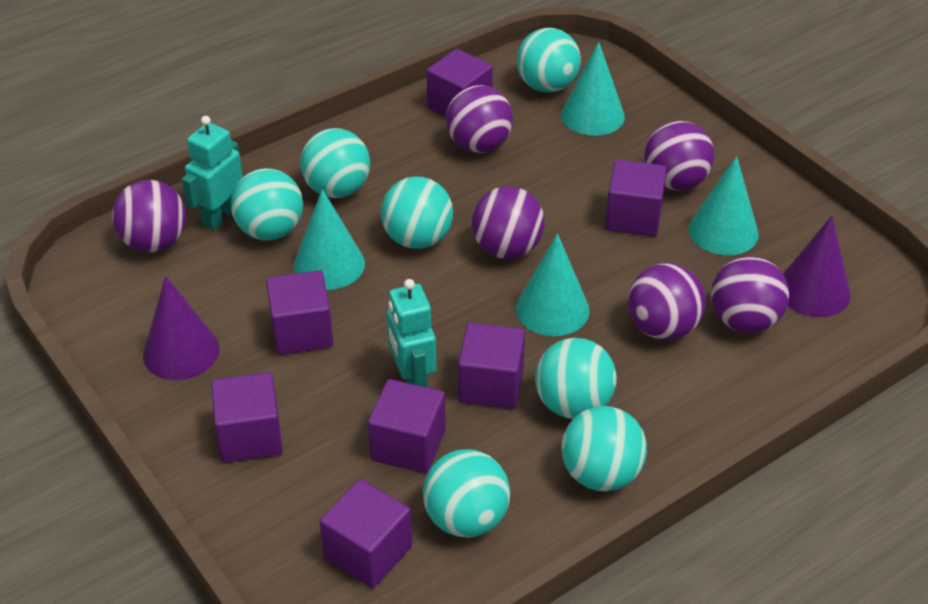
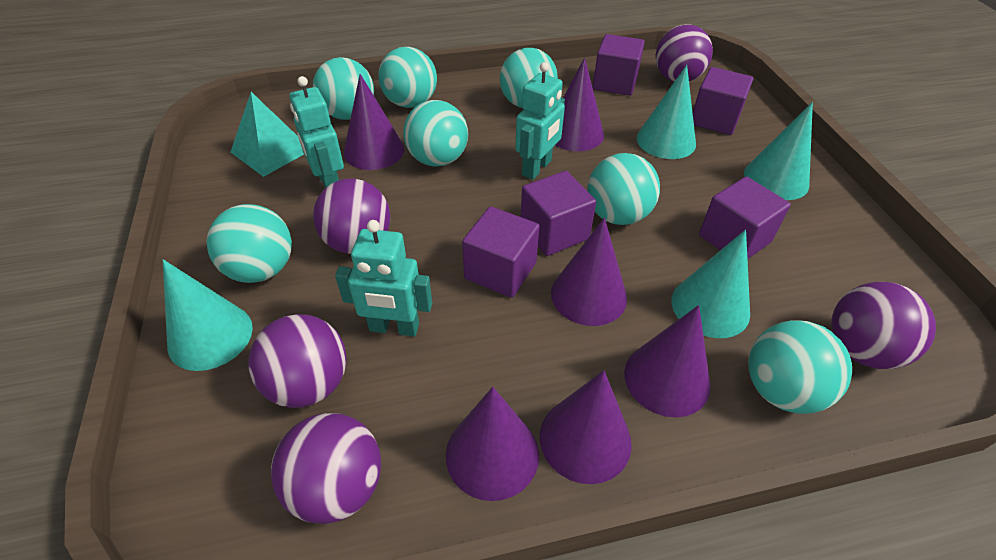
purple ball: [112,180,186,252] [446,85,513,153] [472,186,545,259] [628,263,706,340] [644,121,714,191] [711,256,789,333] = 6 -> [248,314,347,408] [271,413,381,524] [313,179,390,254] [655,24,713,82] [831,282,936,369] = 5
purple cone: [143,276,219,380] [783,215,851,317] = 2 -> [344,74,404,170] [446,387,539,501] [540,370,632,484] [551,218,627,326] [555,58,604,151] [624,305,711,418] = 6
purple cube: [211,372,283,463] [266,270,333,355] [320,479,412,588] [368,379,446,474] [427,49,493,117] [458,323,525,409] [605,159,667,237] = 7 -> [462,206,540,298] [521,171,596,256] [593,34,645,96] [693,67,753,135] [699,176,791,259] = 5
turquoise pyramid: none = 0 -> [231,92,304,177] = 1
turquoise robot: [182,116,243,230] [386,279,436,387] = 2 -> [289,76,344,189] [335,220,432,336] [515,62,565,180] = 3

